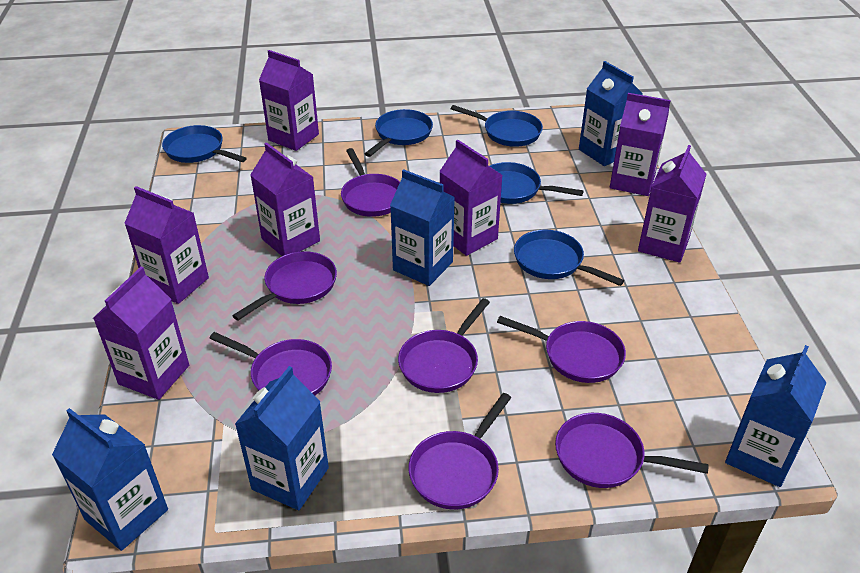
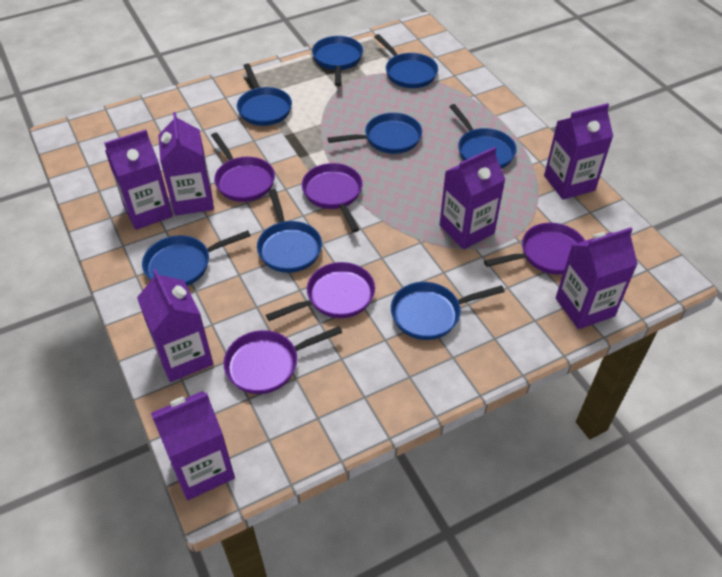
blue carton: [52,408,168,551] [235,366,329,510] [390,169,455,286] [579,61,643,166] [725,345,827,487] = 5 -> none = 0
blue pan: [162,125,247,163] [365,109,433,157] [451,105,543,147] [490,162,584,204] [514,230,624,286] = 5 -> [142,230,251,286] [237,64,292,126] [257,189,322,273] [312,36,363,86] [328,113,422,154] [375,34,438,88] [391,282,505,340] [449,104,517,169] = 8
purple pan: [209,332,332,396] [232,251,337,321] [341,148,400,217] [398,298,490,393] [409,393,511,510] [497,316,626,383] [555,413,709,488] = 7 -> [211,133,275,202] [224,326,342,394] [266,262,375,321] [302,163,362,232] [484,223,585,275] = 5

